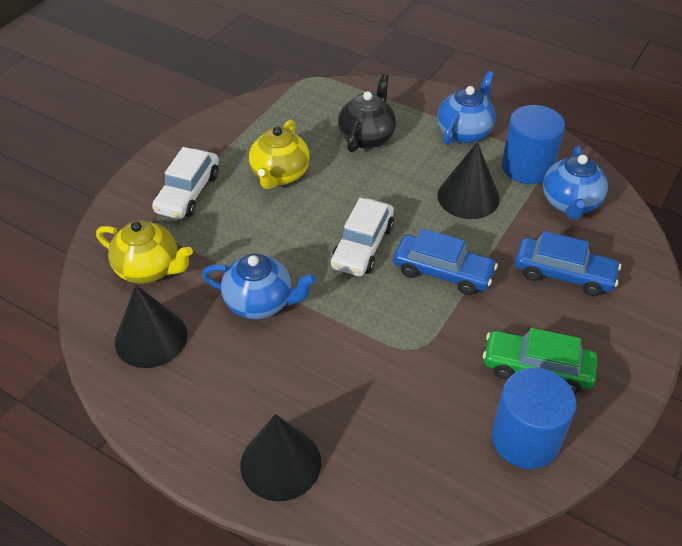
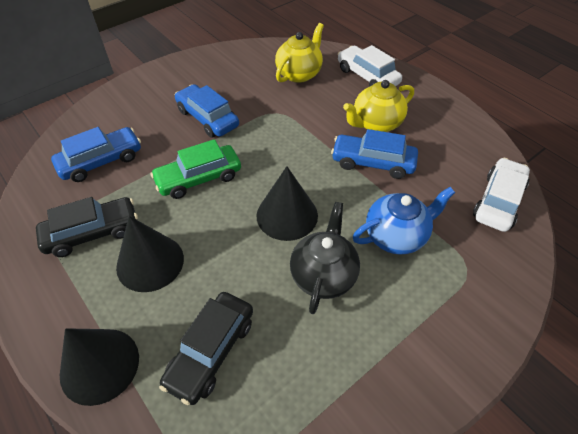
black car: none = 0 -> [36,197,138,257] [159,292,253,405] = 2
blue car: [393,228,498,295] [515,231,621,297] = 2 -> [51,127,141,182] [175,84,239,137] [331,129,418,179] = 3
blue cylinder: [492,368,576,469] [502,105,565,184] = 2 -> none = 0
blue teapot: [202,254,316,319] [437,71,496,145] [543,146,608,220] = 3 -> [353,187,455,255] = 1

